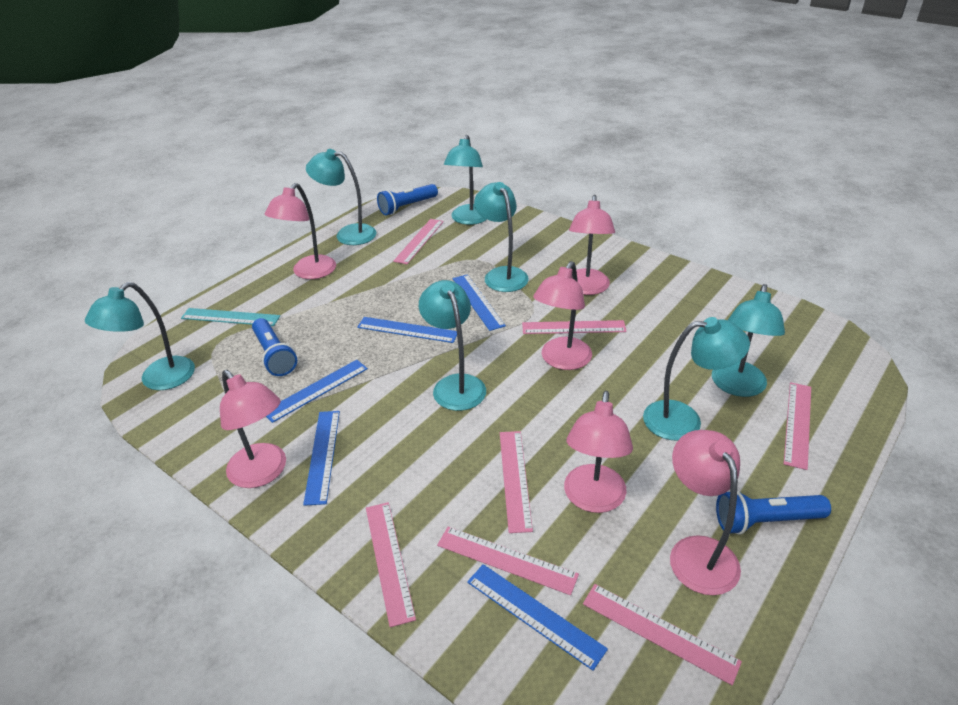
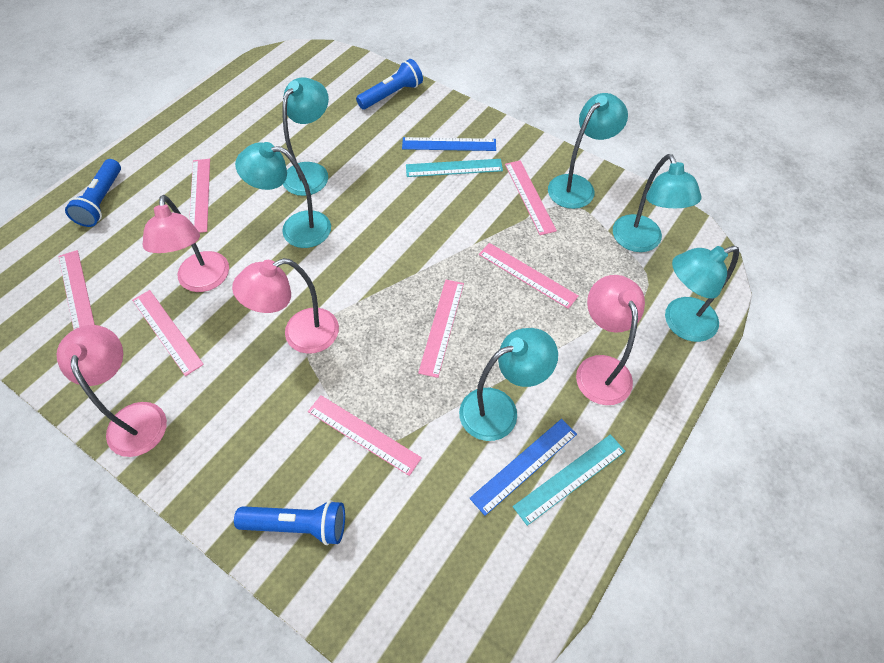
blue ruler: [266,360,368,423] [303,411,340,506] [357,317,457,343] [453,274,506,331] [467,564,608,671] = 5 -> [402,137,496,151] [470,419,577,516] = 2
pink lamp: [220,370,286,488] [265,183,336,279] [533,261,592,370] [564,391,633,513] [569,195,615,295] [670,430,741,595] = 6 -> [57,325,167,457] [143,195,229,292] [232,258,339,354] [576,275,645,405] = 4
turquoise lamp: [85,282,195,390] [306,149,377,245] [419,280,486,411] [444,135,487,225] [474,182,529,292] [643,317,750,441] [712,284,785,397] = 7 -> [235,142,331,248] [282,78,329,196] [459,328,558,441] [548,93,628,209] [613,154,701,252] [665,246,739,342] = 6
turquoise ruler: [181,308,280,326] = 1 -> [406,159,503,177] [513,434,626,526] = 2

